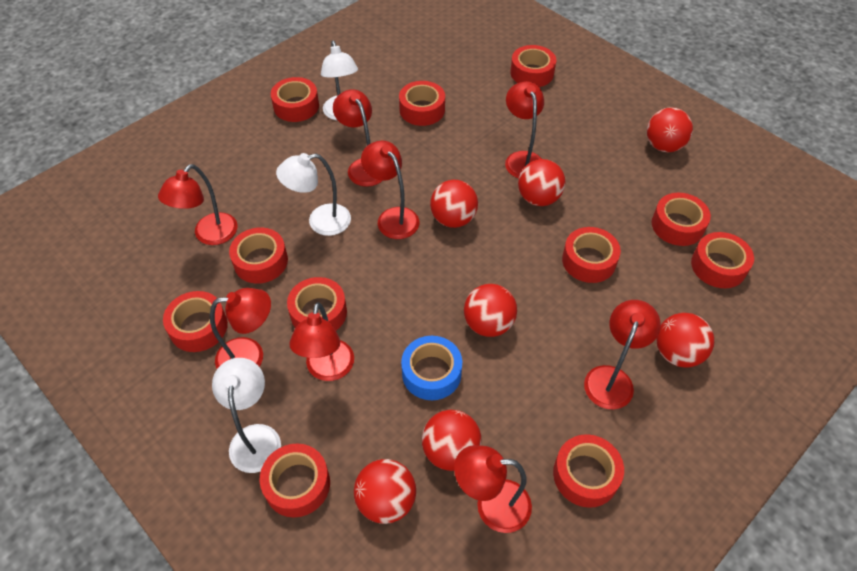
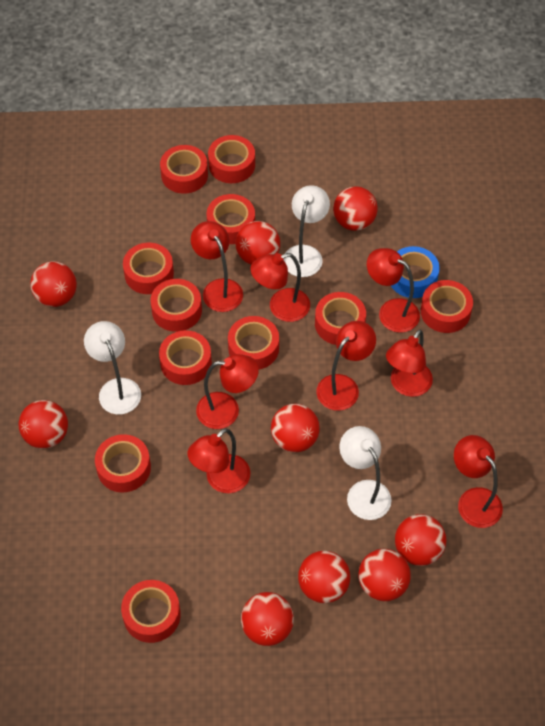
red ball: [354,459,416,524] [422,410,481,471] [430,180,478,228] [464,284,517,337] [518,159,565,206] [647,107,693,152] [656,313,714,368] = 7 -> [18,400,68,449] [30,261,77,307] [235,221,280,265] [241,592,294,646] [271,404,320,453] [298,551,350,603] [333,186,378,231] [358,549,411,601] [395,514,446,566] = 9

